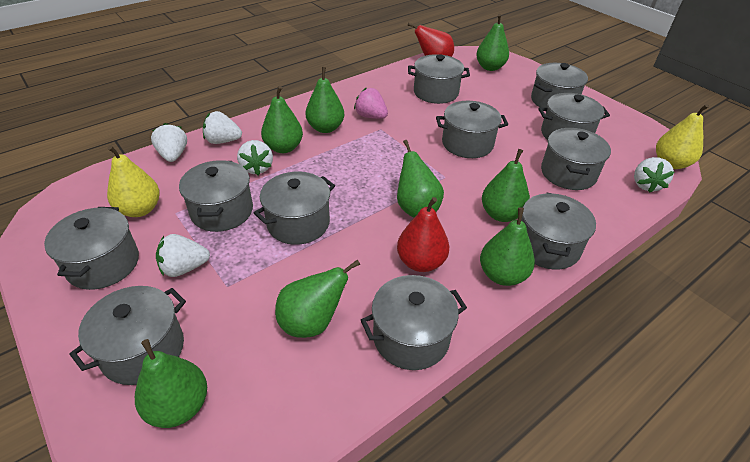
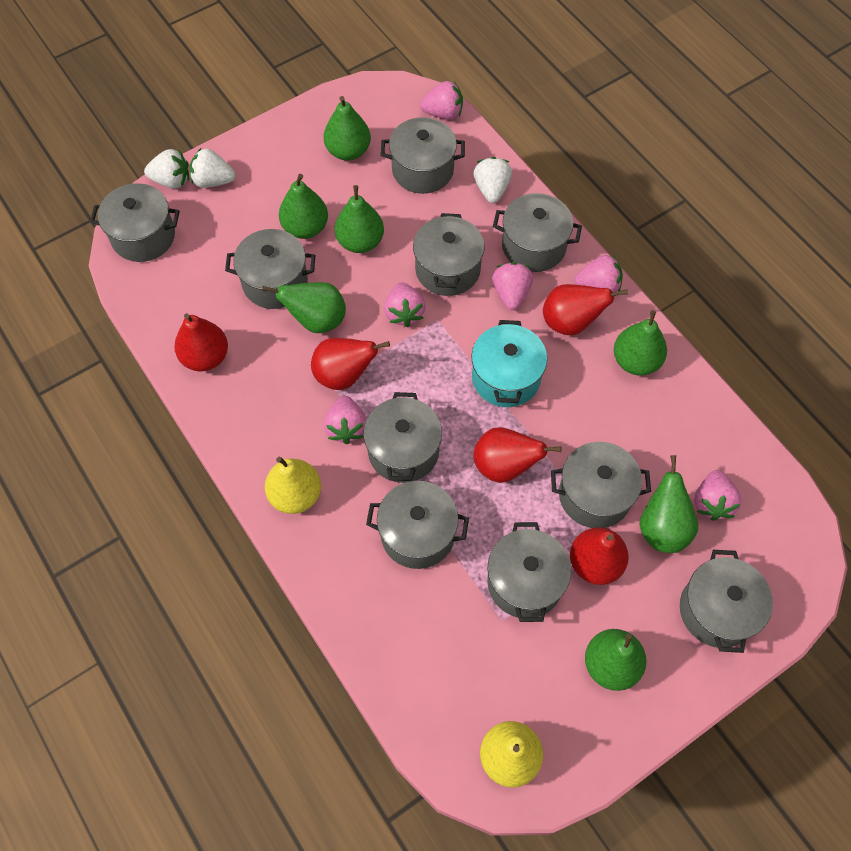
green pear: [135,339,207,428] [261,86,303,153] [275,260,360,338] [305,67,344,133] [397,140,444,218] [476,14,509,71] [480,207,535,286] [482,149,530,222] = 8 -> [262,282,346,333] [279,174,328,239] [324,96,371,161] [334,185,384,253] [585,629,647,691] [614,310,667,376] [639,455,698,553] = 7
grey pot: [44,207,139,290] [69,286,186,385] [179,160,253,232] [254,172,335,245] [361,275,467,370] [408,54,470,104] [436,101,508,158] [521,193,596,270] [531,63,588,108] [538,93,610,140] [541,128,611,190] = 11 -> [90,183,180,262] [225,229,315,309] [363,392,442,483] [366,481,469,569] [381,117,465,194] [413,213,485,296] [487,522,571,622] [493,193,582,272] [551,442,651,528] [680,550,773,653] = 10
pink strawberry: [354,88,388,119] = 1 -> [323,396,366,444] [384,282,426,327] [420,81,463,120] [492,262,533,310] [574,254,623,293] [694,470,742,521] = 6
red pear: [397,197,449,272] [408,23,454,57] = 2 -> [174,313,228,372] [311,338,390,390] [473,427,562,483] [543,284,628,335] [570,527,629,585] = 5
turquoise pot: none = 0 -> [471,320,547,407] = 1
white strawberry: [151,123,187,162] [156,234,210,277] [203,111,242,144] [237,140,273,175] [634,157,674,193] = 5 -> [144,149,189,189] [190,148,236,188] [473,157,512,203] = 3

